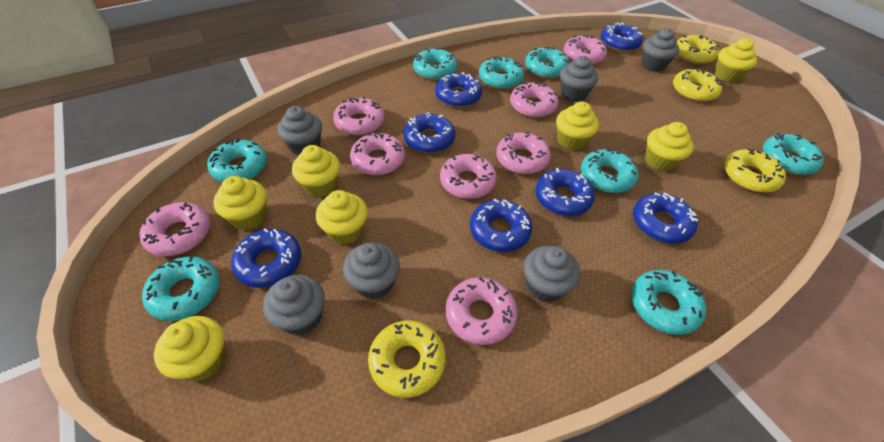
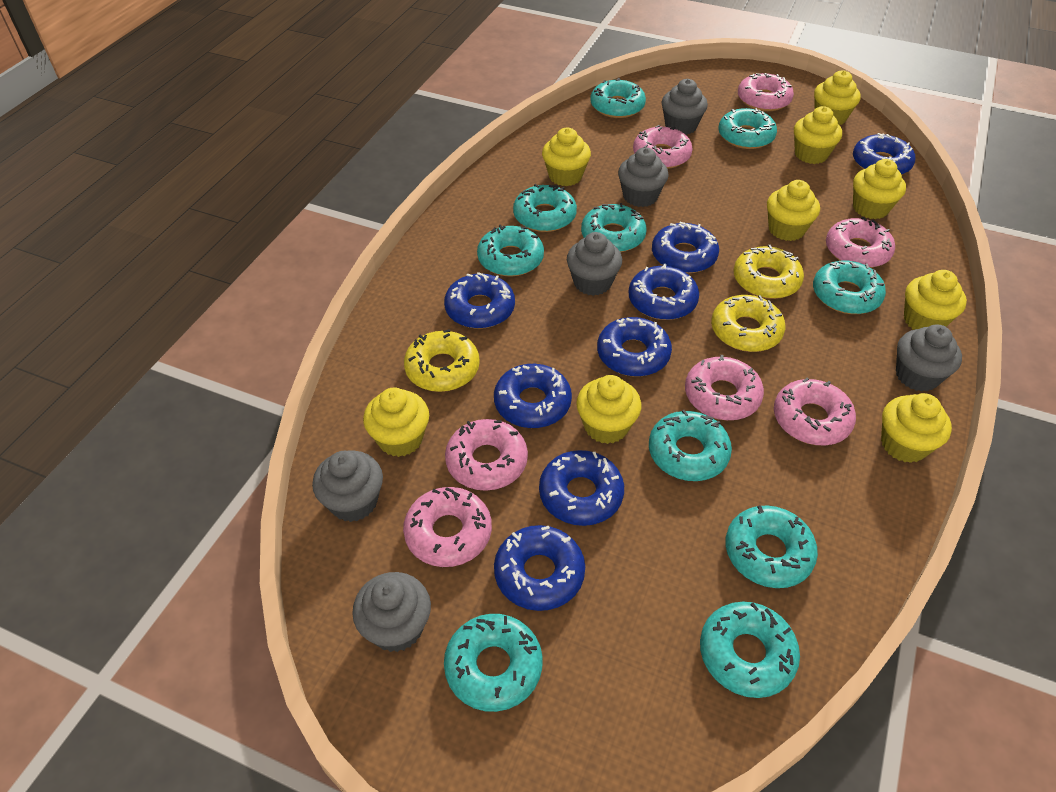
blue donut: [231,228,301,288] [403,112,455,153] [435,72,482,107] [470,199,532,252] [536,168,595,216] [601,22,643,52] [633,192,698,244] = 7 -> [444,272,515,329] [494,364,572,428] [494,525,585,611] [539,450,624,526] [597,317,672,377] [628,264,699,320] [652,222,719,273] [853,133,915,175] = 8
pink donut: [139,202,210,256] [333,97,384,135] [350,132,405,175] [440,154,497,199] [445,277,517,345] [496,132,551,174] [510,82,558,118] [564,35,607,65] = 8 -> [403,487,492,567] [445,419,528,491] [633,125,693,169] [685,355,764,420] [738,73,794,111] [774,377,856,445] [826,217,895,268] = 7
turquoise donut: [142,256,220,321] [207,138,267,182] [413,47,457,80] [479,56,524,89] [525,46,569,78] [581,149,638,193] [631,270,706,335] [763,133,824,175] = 8 -> [444,614,543,712] [477,225,544,276] [513,184,577,232] [581,203,647,252] [590,78,646,118] [649,410,732,481] [700,602,800,698] [718,108,777,149] [725,505,818,588] [813,260,886,314] = 10
yellow cupcake: [154,316,226,381] [213,176,267,230] [292,145,340,198] [316,190,368,245] [556,101,599,151] [645,122,694,172] [714,38,757,83] = 7 -> [363,387,429,457] [542,127,591,186] [576,375,642,444] [767,180,820,241] [794,106,842,164] [814,70,861,125] [853,159,906,219] [881,393,952,463] [904,270,967,330] = 9
yellow donut: [368,321,446,398] [673,68,723,102] [677,35,719,64] [724,148,786,193] = 4 -> [404,329,480,392] [711,295,785,352] [733,245,804,299] = 3

